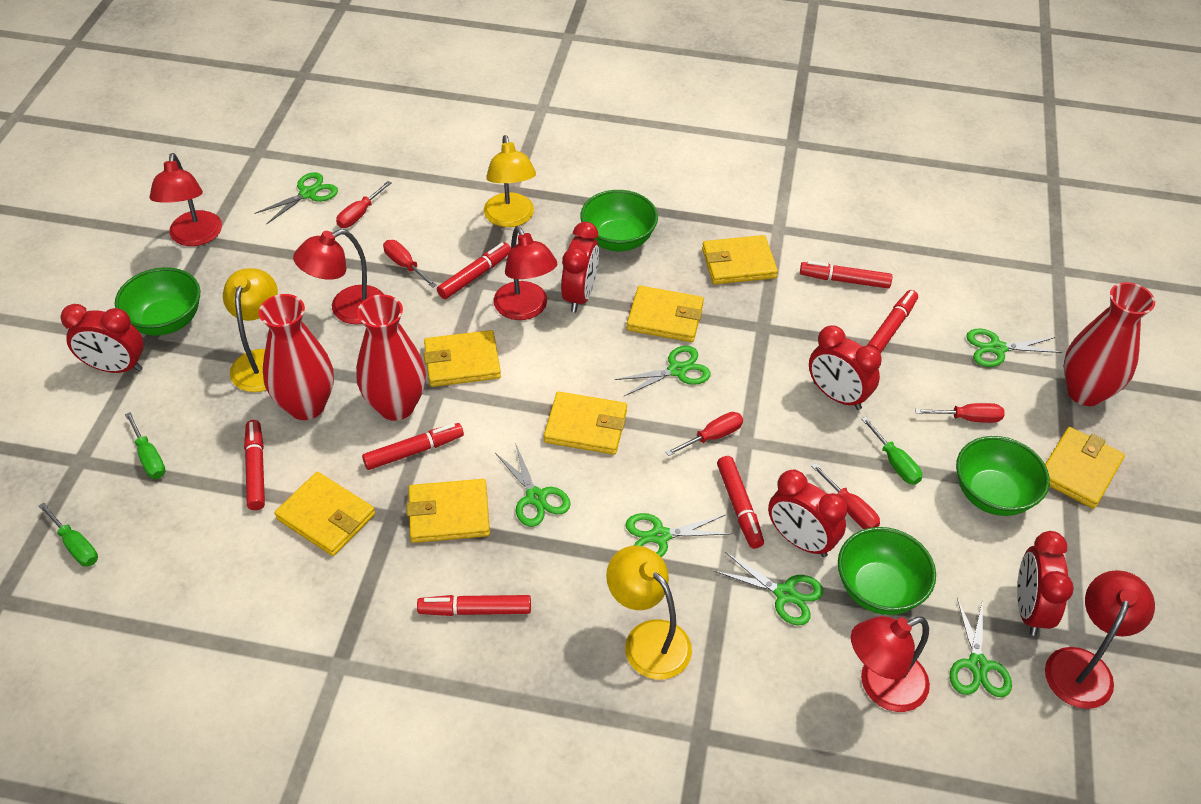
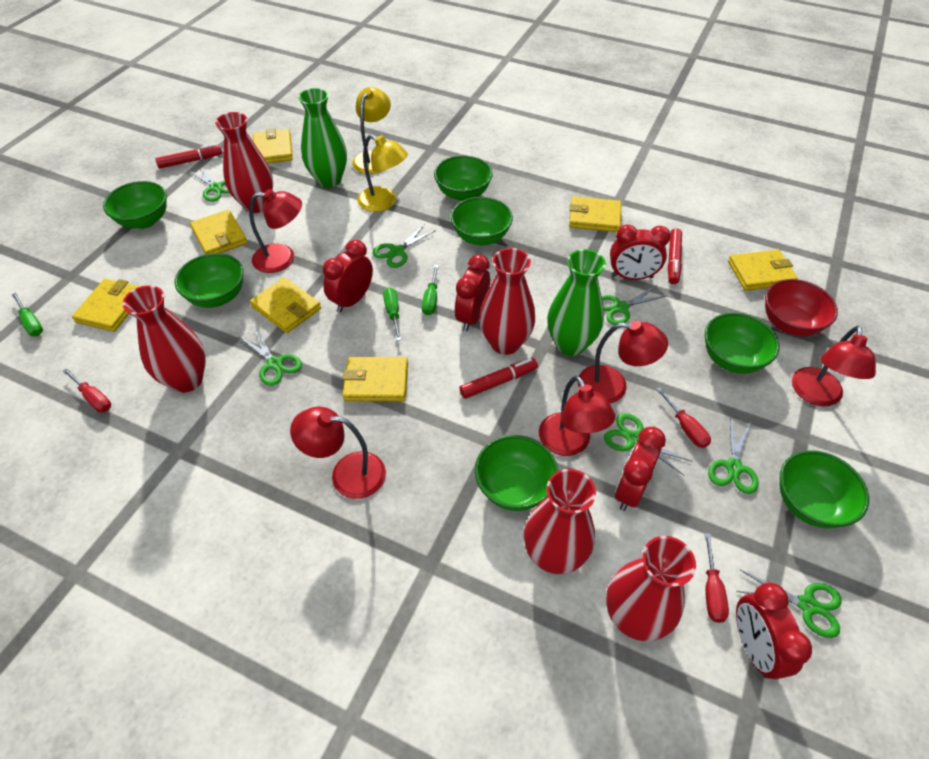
green bowl: [115,267,200,336] [580,190,658,251] [838,527,936,615] [956,436,1050,516] = 4 -> [103,181,167,229] [175,253,244,308] [434,155,493,201] [451,197,513,246] [475,435,558,511] [704,313,779,374] [780,450,869,528] = 7
green vase: none = 0 -> [298,88,347,188] [547,249,606,356] = 2
red bowl: none = 0 -> [765,279,838,336] = 1
red marker: [244,420,265,510] [362,423,464,470] [417,595,531,616] [437,242,511,299] [717,456,764,549] [800,261,892,288] [867,290,918,353] = 7 -> [155,144,222,168] [459,358,538,399] [668,228,682,284] = 3
red screwdriver: [336,181,391,228] [383,240,437,288] [666,412,743,456] [811,463,880,529] [915,403,1004,423] = 5 -> [63,368,111,412] [656,387,711,448] [704,533,729,623] = 3
red vase: [259,294,334,420] [356,294,426,421] [1064,282,1155,406] = 3 -> [122,285,206,393] [215,112,273,213] [479,248,535,355] [524,469,596,574] [606,536,696,642] = 5
yellow lamp: [223,268,278,392] [484,135,536,227] [606,546,692,680] = 3 -> [352,87,391,174] [357,134,408,212] = 2

